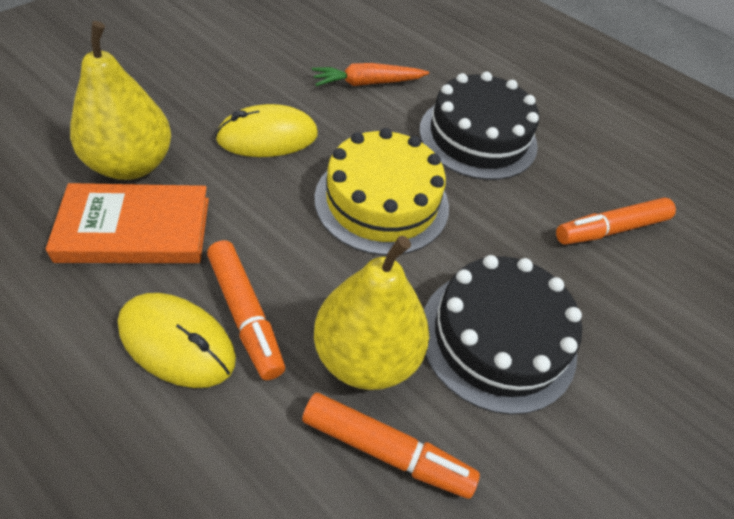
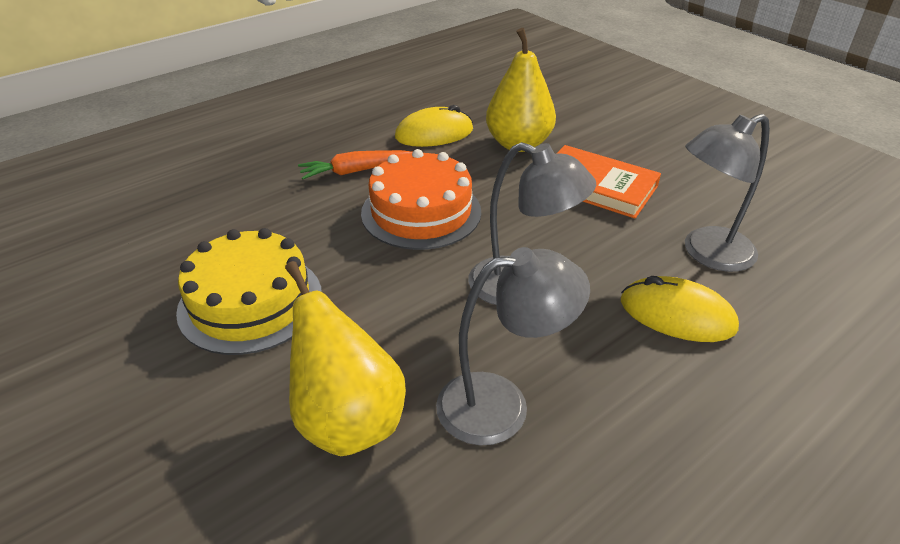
black cake: [419,72,539,180] [424,255,582,415] = 2 -> none = 0
grey lamp: none = 0 -> [436,247,590,446] [468,142,596,305] [685,114,770,272] = 3
orange cake: none = 0 -> [361,149,481,250] = 1
orange marker: [207,240,285,380] [302,393,480,499] [556,197,676,245] = 3 -> none = 0

